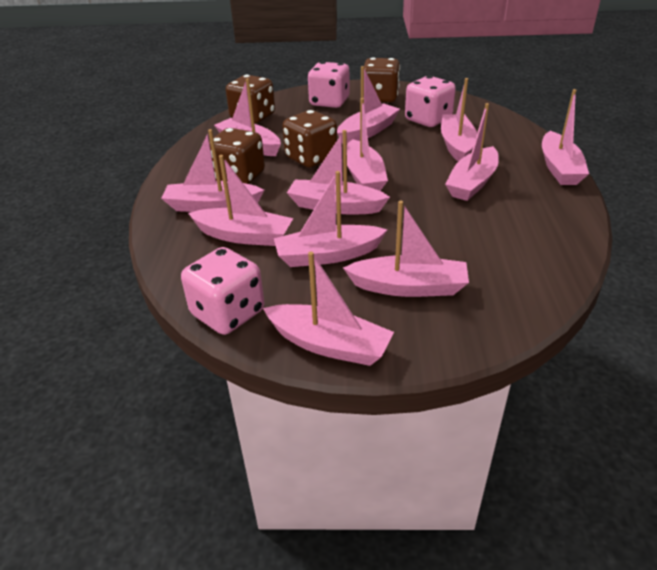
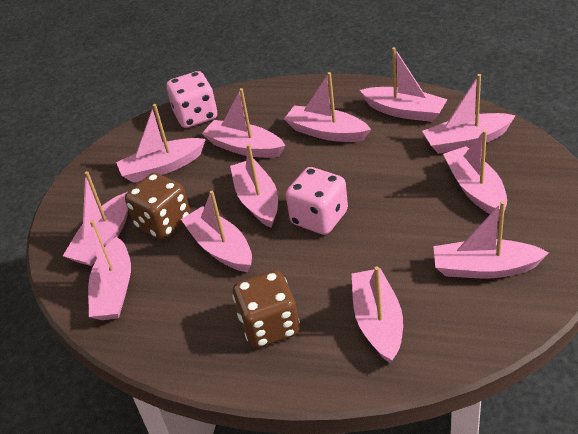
brown dice: [209,128,265,184] [226,75,275,124] [282,110,337,167] [364,57,400,102] = 4 -> [125,173,191,240] [232,270,300,348] = 2
pink dice: [181,247,264,335] [307,62,350,108] [405,76,456,127] = 3 -> [166,71,217,128] [286,167,348,235] = 2

